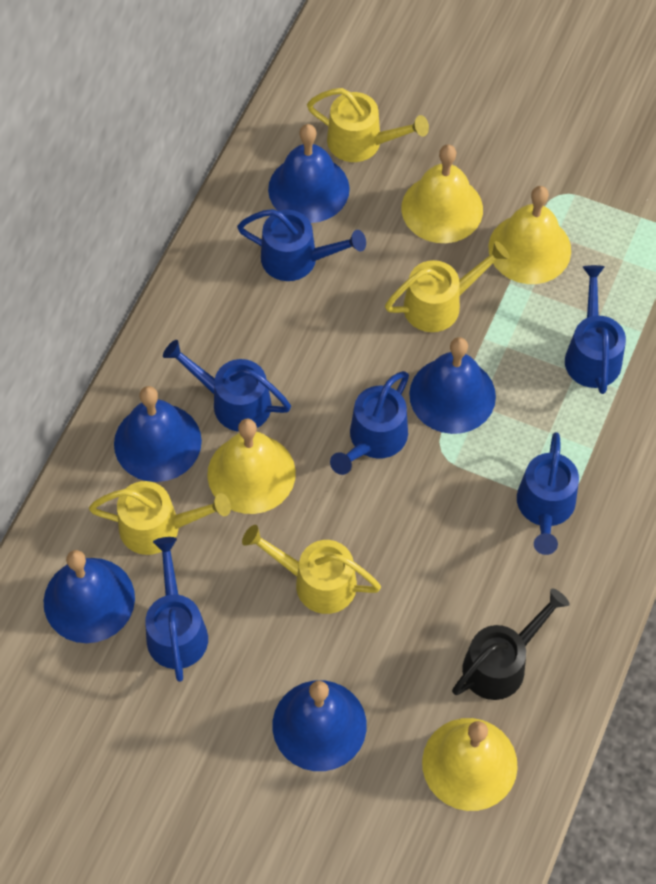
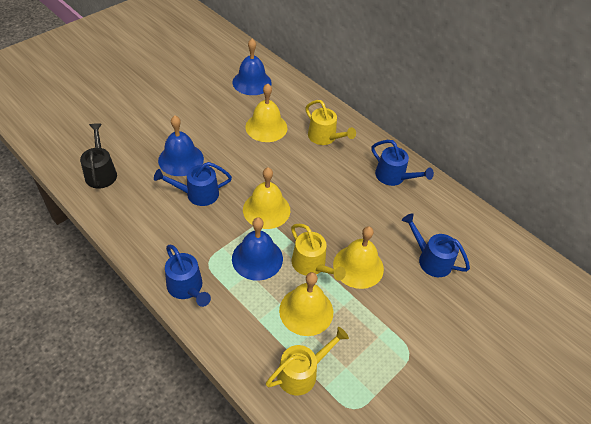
blue bell: [44,550,135,643] [114,386,202,482] [268,124,350,223] [272,680,367,771] [409,337,496,434] = 5 -> [158,115,204,176] [232,217,283,281] [233,39,272,95] = 3
blue watering can: [145,537,208,682] [163,340,291,432] [237,209,366,281] [330,371,409,475] [517,432,579,555] [565,265,626,394] = 6 -> [154,162,232,206] [165,245,211,307] [372,140,434,186] [402,213,470,277] = 4
yellow watering can: [89,481,231,555] [242,525,381,614] [307,88,429,162] [385,241,510,332] = 4 -> [266,327,349,395] [291,224,346,281] [305,100,356,145] = 3

